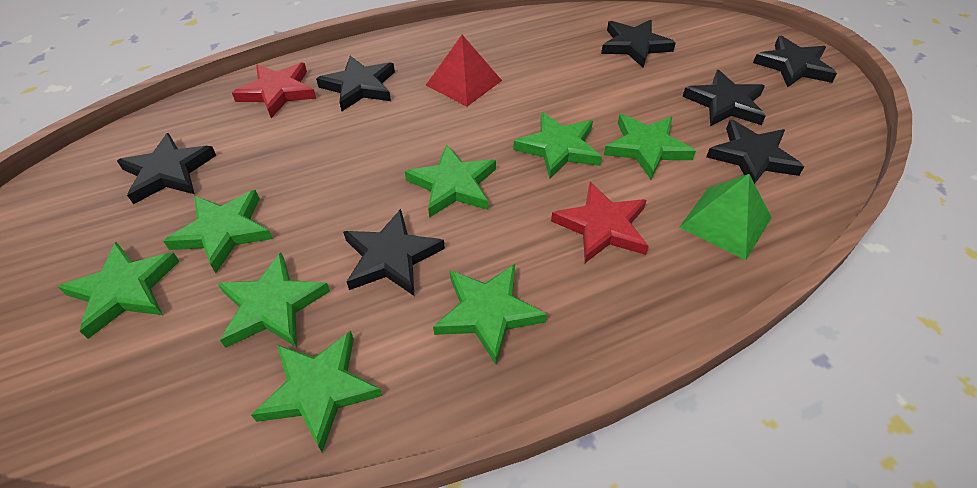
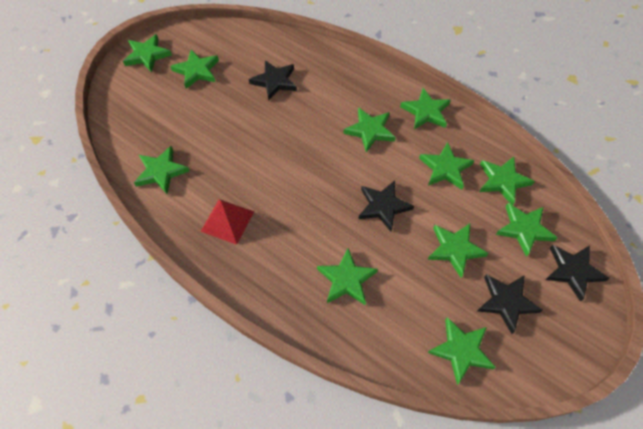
black star: [117,133,217,204] [316,56,395,111] [343,209,445,296] [601,20,676,68] [682,70,766,126] [706,120,804,184] [753,36,837,88] = 7 -> [249,60,297,100] [358,180,414,232] [478,274,543,334] [545,245,610,302] = 4
green pyramid: [679,174,772,260] = 1 -> none = 0
green star: [58,242,179,339] [163,190,273,273] [217,253,330,348] [251,331,382,452] [405,144,496,218] [433,264,547,365] [513,112,602,179] [604,114,696,179] = 8 -> [123,34,172,73] [134,146,190,194] [170,49,219,89] [317,249,378,305] [343,108,396,152] [400,88,451,130] [419,142,475,189] [428,223,489,278] [428,317,496,385] [480,157,535,205] [496,203,558,257] = 11
red star: [232,62,316,118] [551,182,649,263] = 2 -> none = 0

